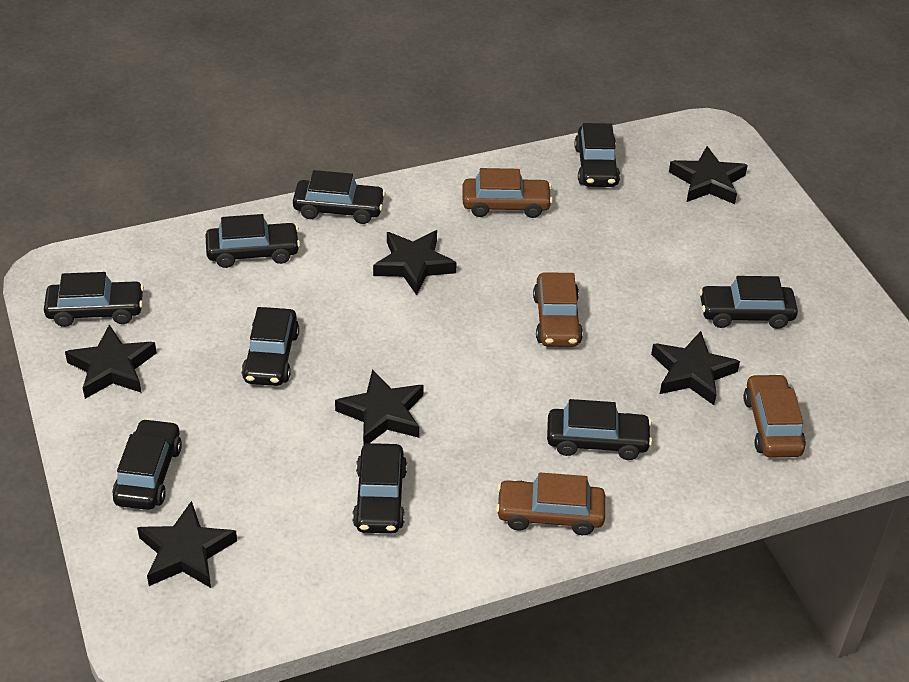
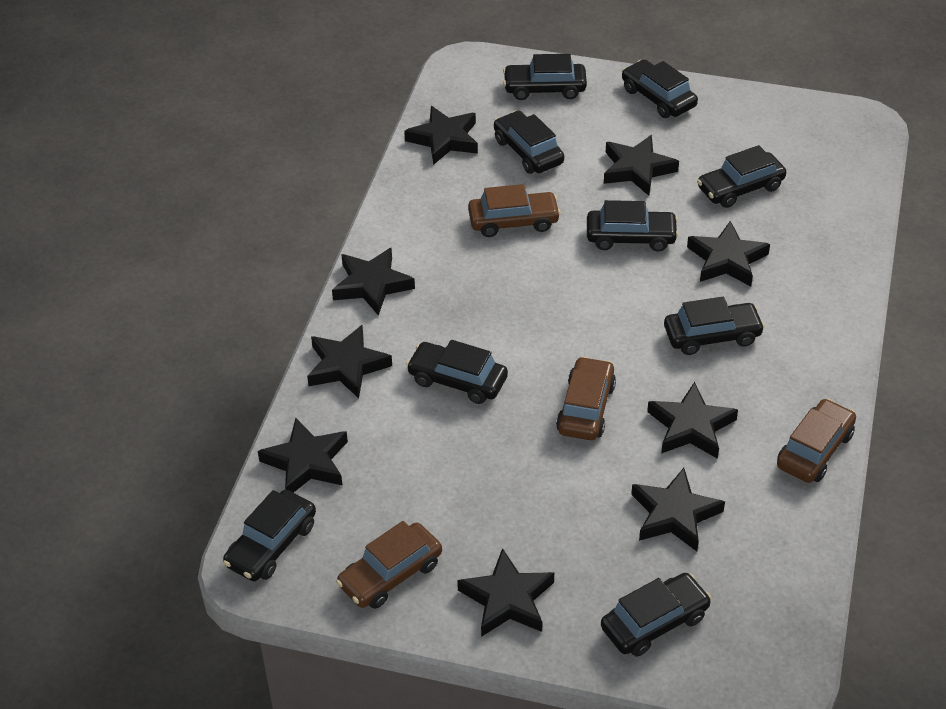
black star: [65,324,157,399] [137,501,237,588] [335,369,424,445] [373,230,457,295] [651,331,740,405] [669,146,748,204] = 6 -> [258,418,348,493] [307,325,392,398] [332,248,415,316] [404,106,478,165] [457,548,554,637] [604,135,679,196] [631,468,725,551] [647,382,738,459] [687,221,770,286] = 9

